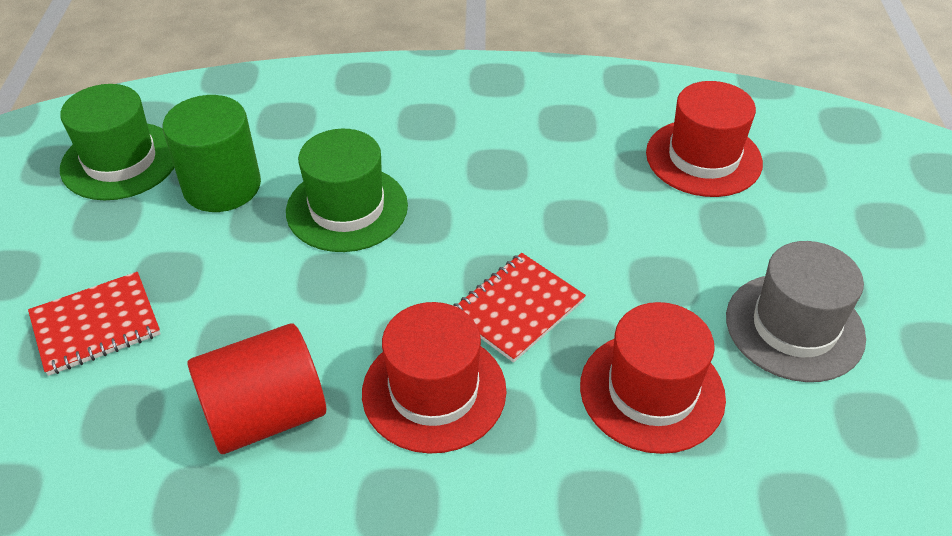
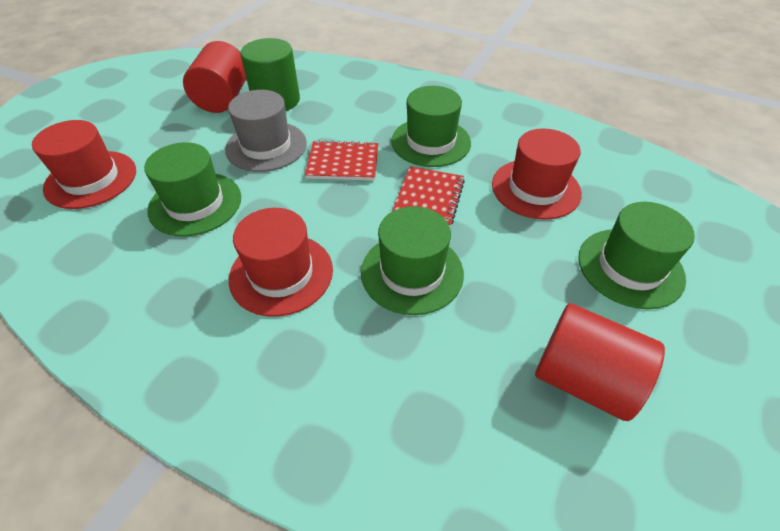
green hat: [60,84,174,200] [286,129,408,252] = 2 -> [144,142,241,237] [361,206,464,315] [391,86,471,167] [578,202,695,309] = 4
red cylinder: [187,323,326,454] = 1 -> [183,41,246,113] [535,303,665,421] = 2

